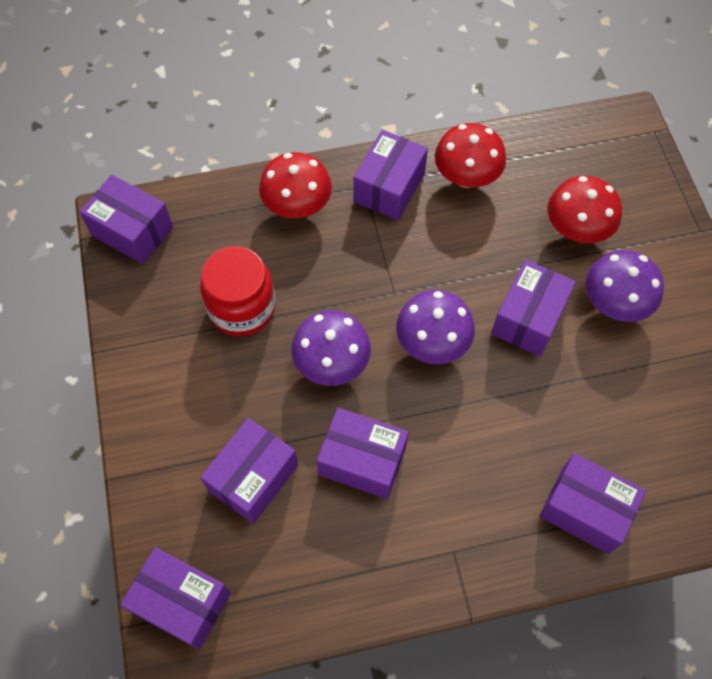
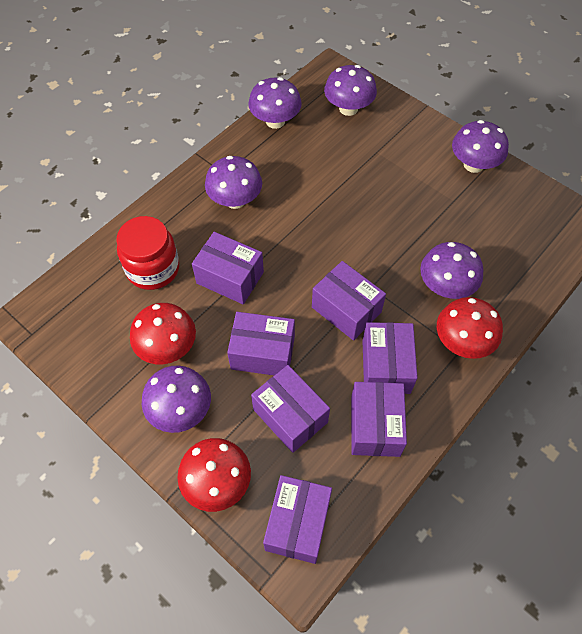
purple mushroom: [292,310,371,386] [396,290,475,364] [585,250,664,322] = 3 -> [142,365,211,433] [205,156,262,209] [248,77,302,129] [324,65,377,116] [420,242,484,299] [452,120,509,173] = 6

